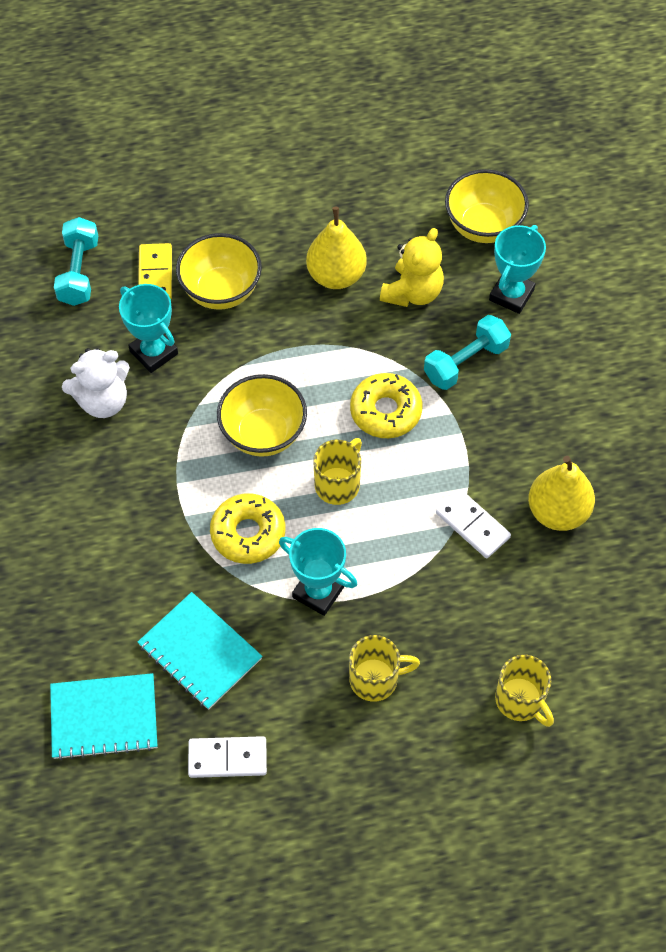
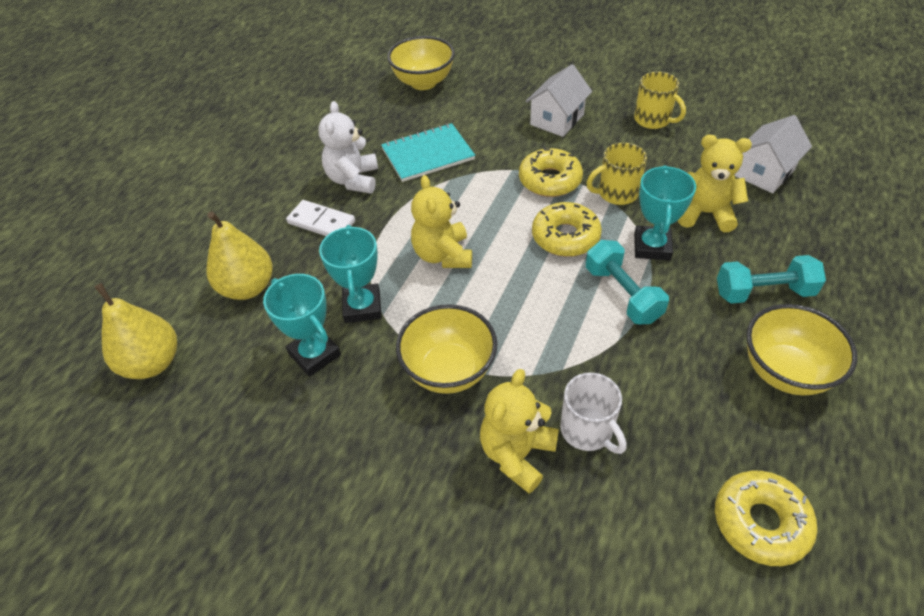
turquoise notebook: [50,673,157,760] [138,592,262,710] = 2 -> [381,123,475,182] = 1
white domino: [188,736,267,778] [436,489,511,558] = 2 -> [286,200,355,236] = 1
white house: none = 0 -> [526,64,592,137] [735,115,812,193] = 2
white mug: none = 0 -> [560,372,626,454] = 1
yellow domino: [138,243,172,299] = 1 -> none = 0
yellow donut: [210,493,285,564] [350,373,422,438] = 2 -> [519,147,583,197] [532,202,602,257] [715,471,817,566] = 3
yellow mug: [313,438,362,505] [349,635,420,702] [495,655,554,727] = 3 -> [586,143,647,205] [634,72,686,129] = 2
yellow teddy bear: [380,228,444,307] = 1 -> [411,175,472,268] [480,369,559,494] [678,135,752,232] = 3

